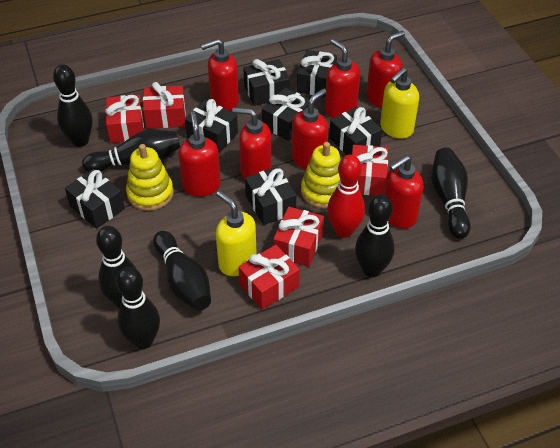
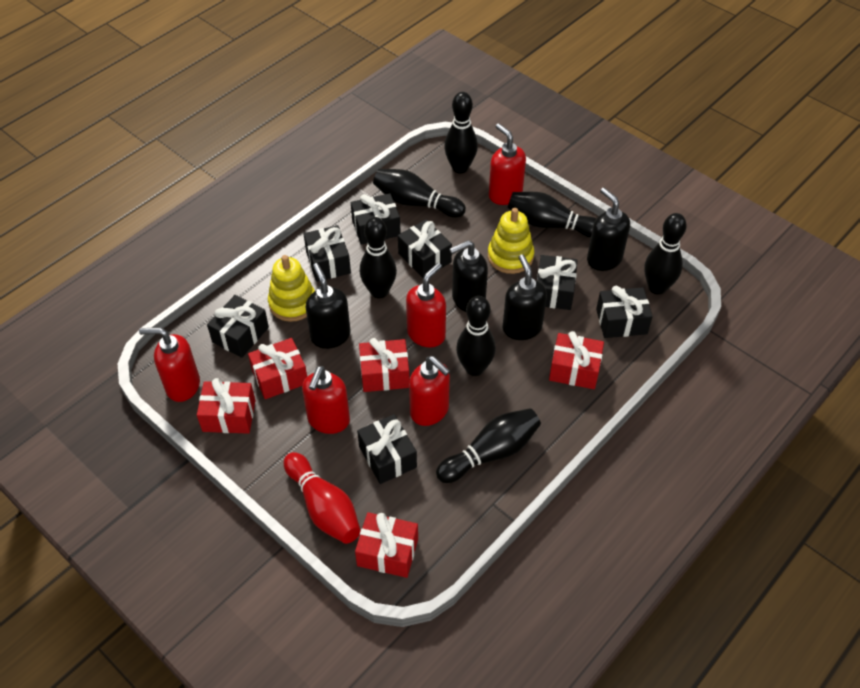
black soap dispenser: none = 0 -> [306,263,351,349] [449,240,488,312] [503,254,547,340] [587,188,630,271] = 4
red soap dispenser: [178,112,221,197] [201,39,239,111] [232,107,271,180] [292,89,328,169] [325,39,360,118] [366,31,405,108] [384,155,423,229] = 7 -> [139,328,200,402] [302,366,350,434] [406,263,446,347] [409,356,450,426] [489,123,526,205] = 5
yellow soap dispenser: [216,191,257,276] [380,67,419,139] = 2 -> none = 0

